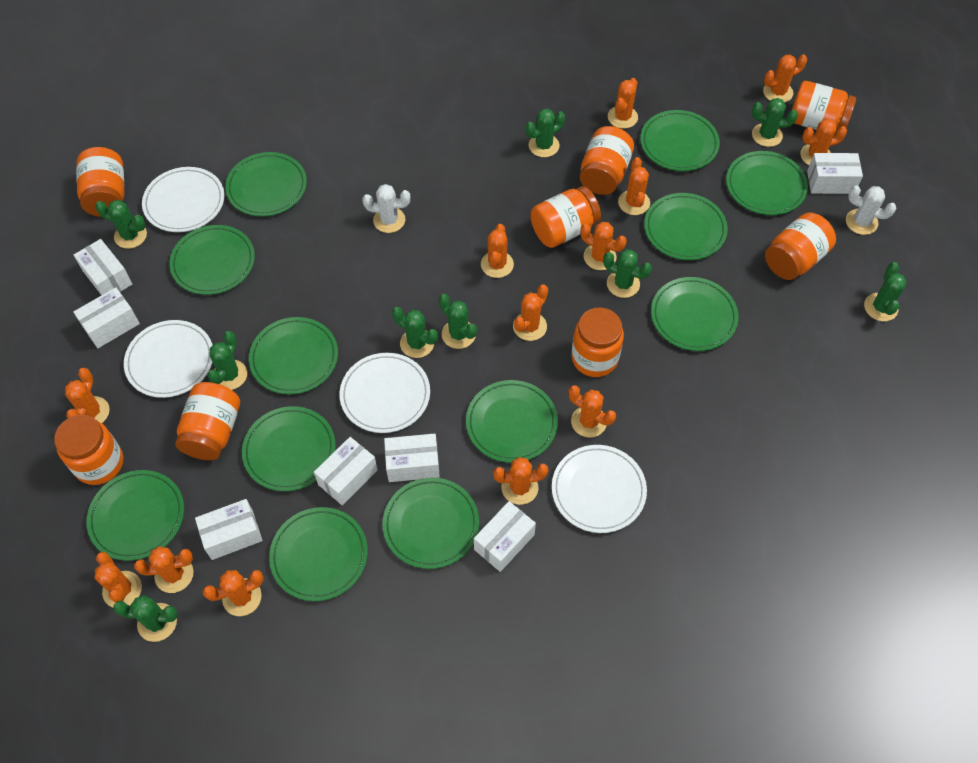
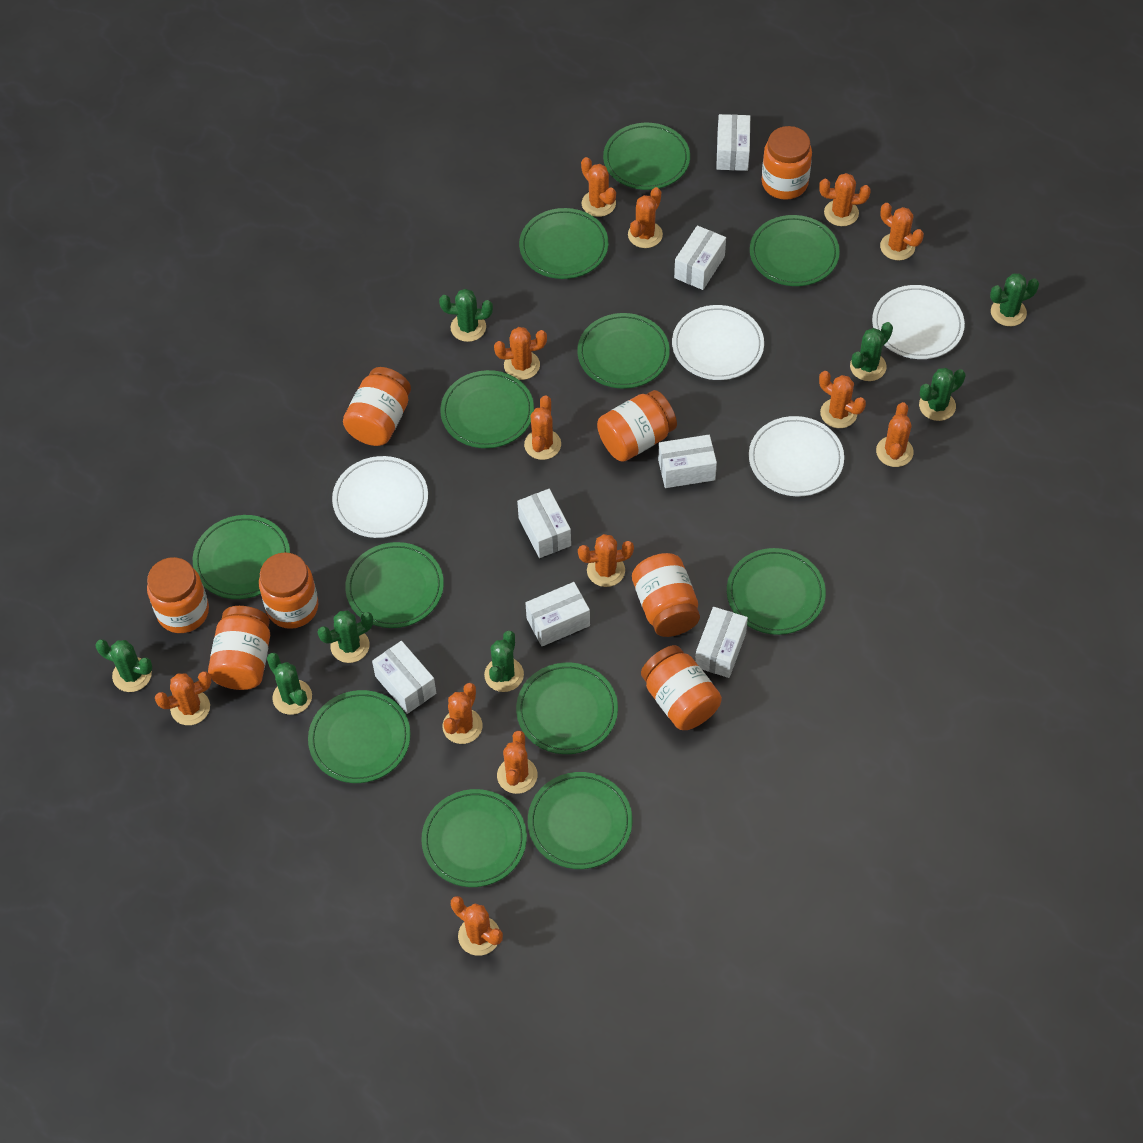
green cactus: [95,200,147,249] [113,595,178,642] [207,331,247,390] [392,307,438,358] [439,294,477,349] [526,109,565,157] [603,249,652,298] [752,98,798,147] [864,262,907,321] = 9 -> [95,639,152,692] [267,653,312,715] [317,611,373,663] [439,289,493,342] [484,631,524,692] [850,322,893,381] [919,368,965,421] [990,273,1039,326] = 8
white cactus: [362,184,410,233] [846,185,896,235] = 2 -> none = 0

